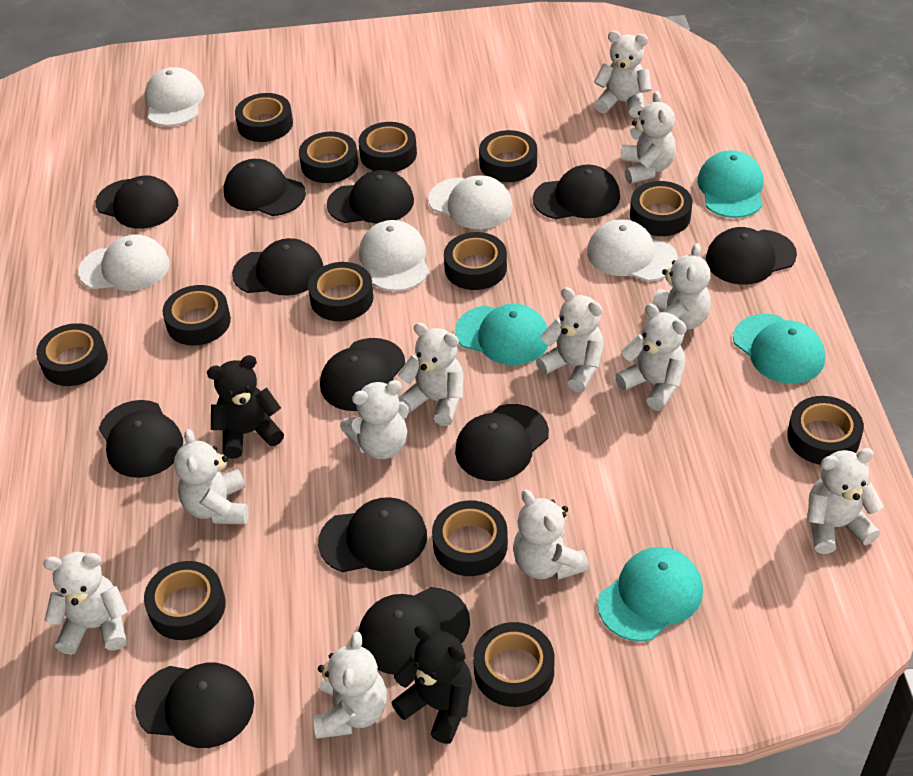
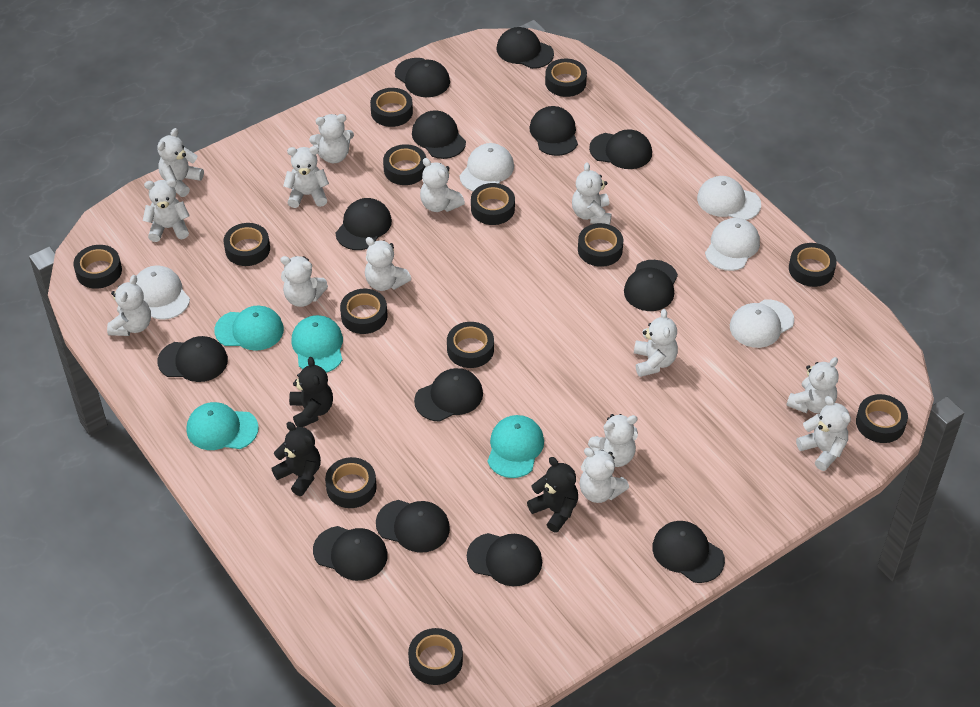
black cap: [96,176,178,229] [99,400,183,478] [135,663,254,748] [224,159,306,216] [232,238,323,295] [318,497,427,572] [320,338,405,411] [327,170,414,223] [359,587,470,674] [455,404,549,481] [533,165,620,219] [706,227,797,285] = 12 -> [157,336,228,382] [313,526,387,581] [336,198,392,250] [376,500,450,553] [395,58,450,97] [412,110,466,159] [414,368,483,422] [467,533,542,586] [496,27,554,69] [529,106,578,156] [589,129,652,169] [624,260,678,311] [652,521,725,583] = 13
black teddy bear: [207,355,284,459] [392,625,472,744] = 2 -> [272,422,321,496] [289,357,333,427] [527,457,578,533] = 3
white teddy bear: [43,552,128,655] [174,429,248,524] [313,632,387,739] [340,380,411,459] [398,322,464,426] [513,490,589,580] [536,287,604,393] [594,31,652,118] [615,303,687,411] [621,91,676,184] [653,243,711,330] [807,448,883,554] = 12 -> [107,275,151,336] [143,179,190,242] [157,128,204,197] [280,256,328,307] [283,146,329,208] [309,114,354,163] [365,237,411,291] [420,158,465,212] [572,162,612,225] [580,448,629,503] [588,414,638,467] [634,309,678,377] [786,357,839,414] [796,396,851,471] = 14

